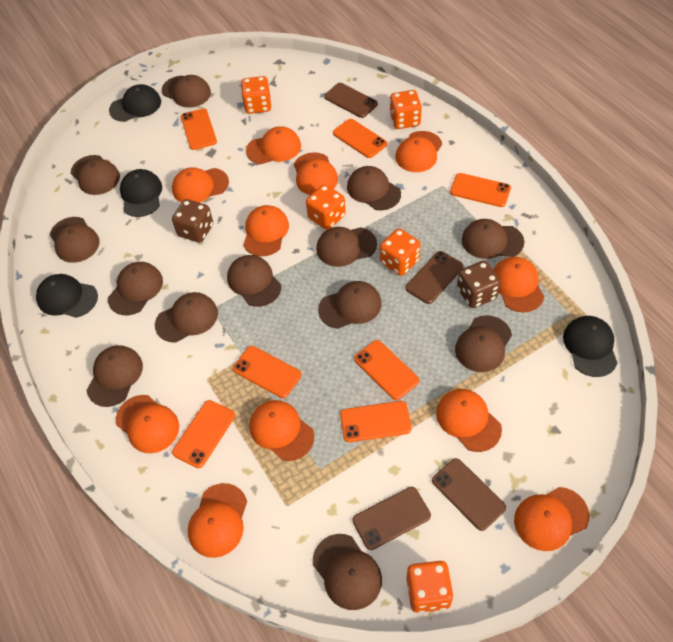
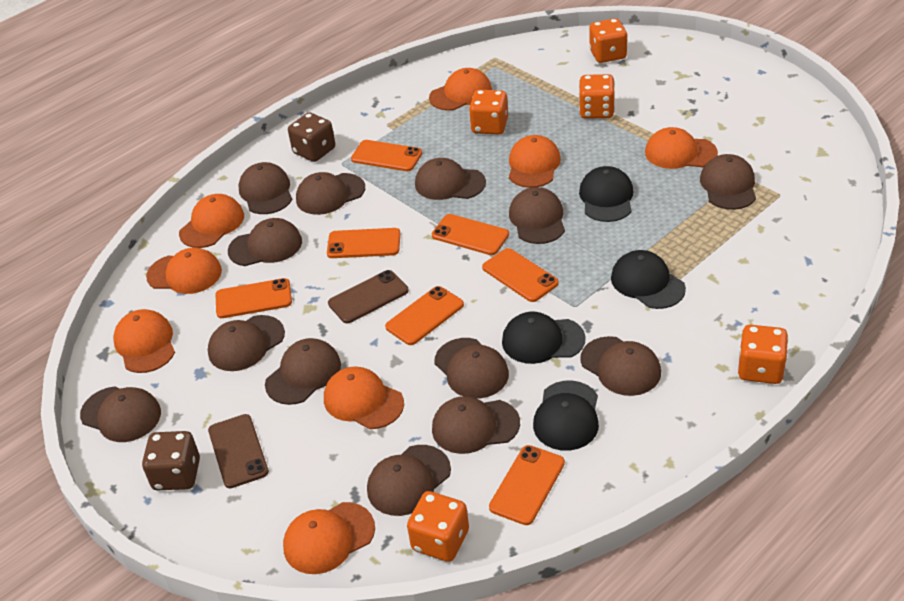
brown phone: [324,83,378,118] [352,487,431,550] [405,251,463,304] [432,458,506,531] = 4 -> [208,414,269,488] [328,270,409,323] = 2
orange cap: [116,395,179,453] [172,167,229,203] [188,483,247,558] [243,205,289,256] [246,126,301,164] [249,400,314,461] [294,152,338,195] [395,131,442,172] [436,389,502,452] [494,257,544,313] [514,487,589,551] = 11 -> [113,309,175,373] [146,247,222,294] [179,194,244,248] [283,502,375,574] [324,367,404,429] [429,68,492,111] [509,135,561,188] [645,127,718,169] = 8

